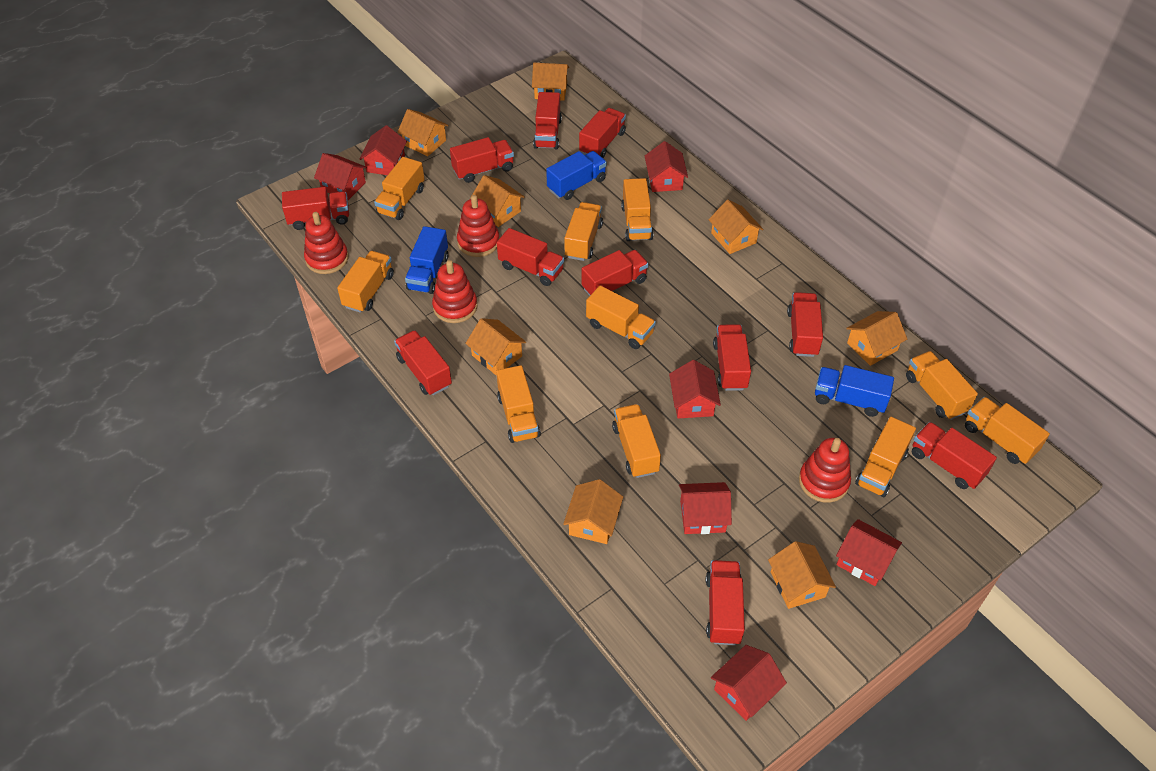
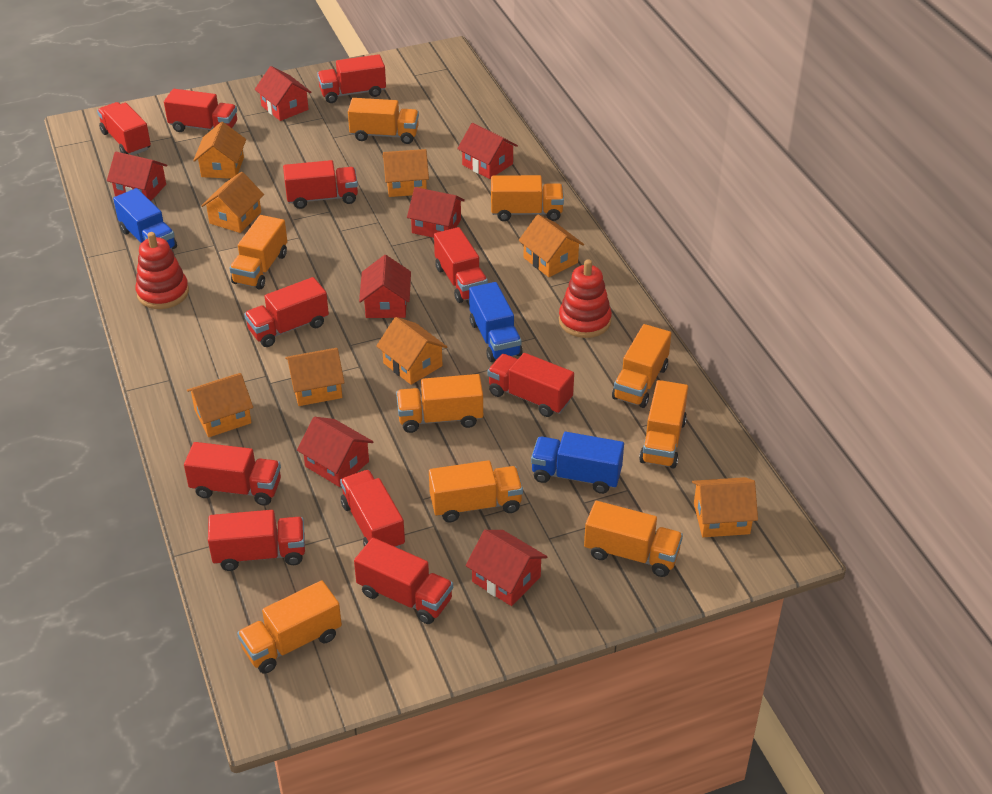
orange truck: [337,251,394,313] [374,157,425,220] [496,365,541,443] [564,202,603,261] [586,285,656,349] [612,404,661,478] [621,178,653,241] [855,417,916,497] [906,351,978,420] [965,397,1050,464] = 10 -> [229,215,287,290] [237,580,342,674] [348,98,419,144] [396,374,483,433] [429,460,523,522] [491,175,564,221] [584,501,683,577] [612,324,671,408] [639,380,688,469] = 9
red stacking toy: [304,212,349,274] [432,260,477,323] [457,195,499,257] [799,438,851,503] = 4 -> [135,232,189,309] [559,259,612,338] = 2

